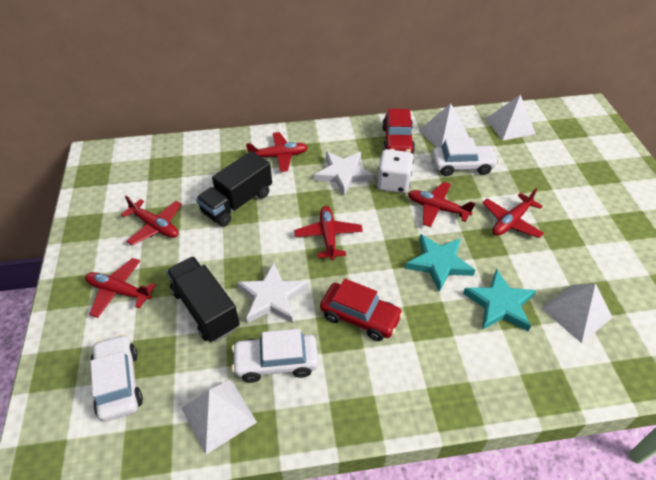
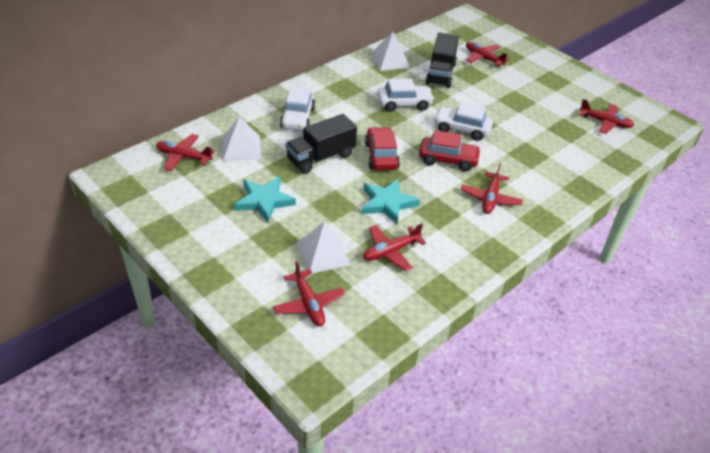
white dice: [377,149,414,193] = 1 -> none = 0
white pyramid: [181,379,257,454] [418,103,469,147] [486,94,536,141] [541,283,613,343] = 4 -> [222,117,261,161] [296,221,351,274] [370,32,410,71] = 3
white star: [237,263,308,323] [314,152,374,195] = 2 -> none = 0

